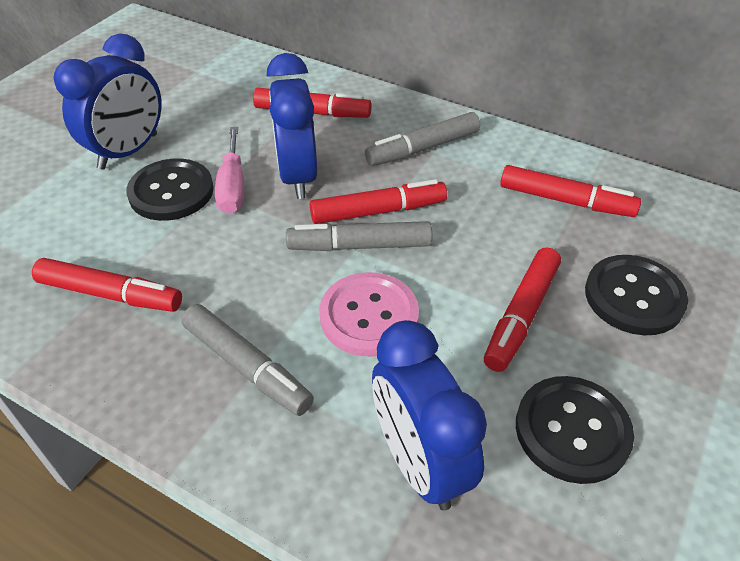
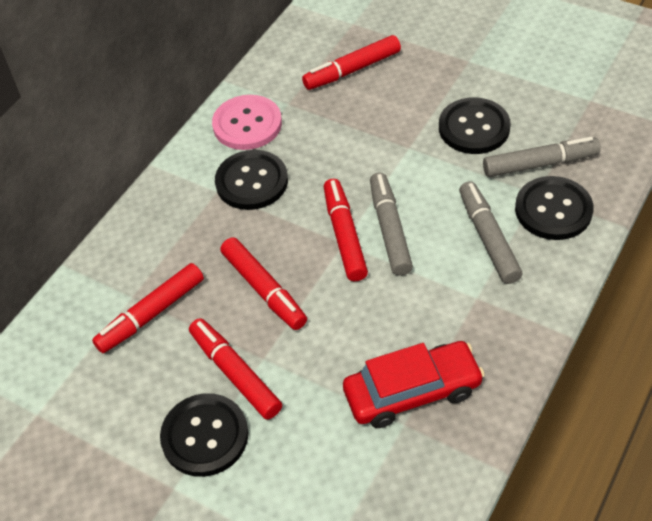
black button: [126,159,214,221] [516,376,634,484] [585,255,688,335] = 3 -> [160,393,248,477] [215,150,288,210] [439,97,511,154] [515,176,594,240] = 4
blue clock: [54,33,162,170] [266,53,317,199] [372,320,487,511] = 3 -> none = 0
pink screwdriver: [215,127,244,214] = 1 -> none = 0
red car: none = 0 -> [343,341,485,428] = 1

